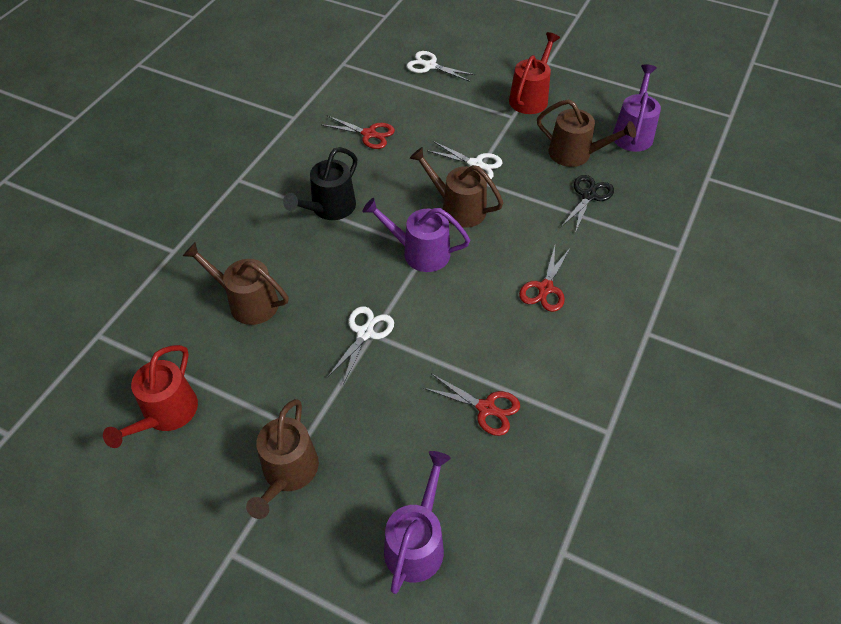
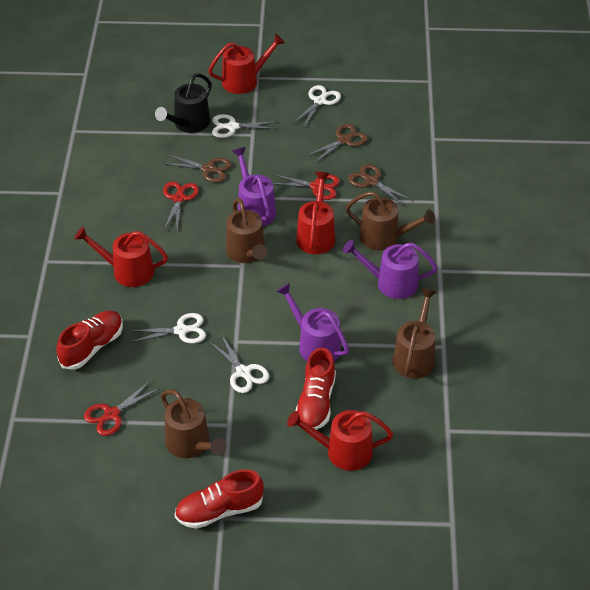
black scissors: [561,175,614,233] = 1 -> none = 0
brown scissors: none = 0 -> [162,155,232,183] [306,124,368,163] [348,164,411,207] = 3
red shoe: none = 0 -> [56,311,123,370] [175,469,264,529] [296,348,336,430] = 3
red watering can: [103,345,198,448] [509,32,560,114] = 2 -> [75,227,168,287] [208,34,285,94] [287,410,393,471] [296,172,335,254] = 4
white scissors: [327,306,394,384] [407,51,475,82] [426,141,502,179] = 3 -> [129,313,206,343] [209,334,269,393] [212,114,278,138] [293,85,341,127] = 4

